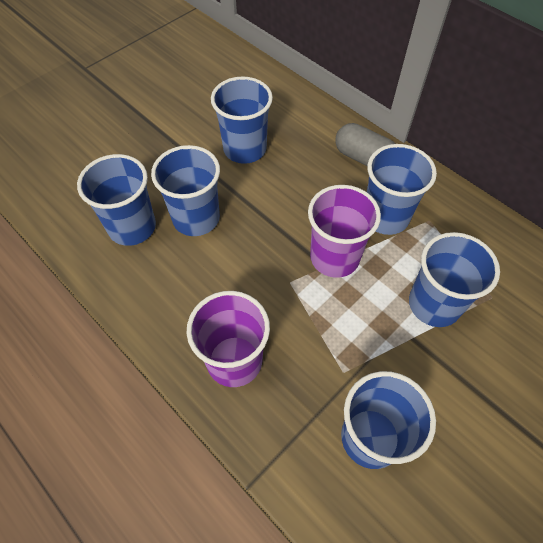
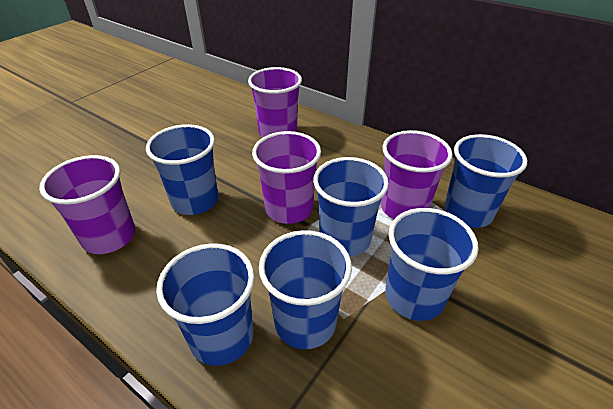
grey capsule: [335,123,395,166] = 1 -> none = 0
purple cup: [187,291,270,387] [308,185,381,278] = 2 -> [39,155,135,254] [248,67,302,138] [252,131,321,224] [381,130,453,219] = 4

